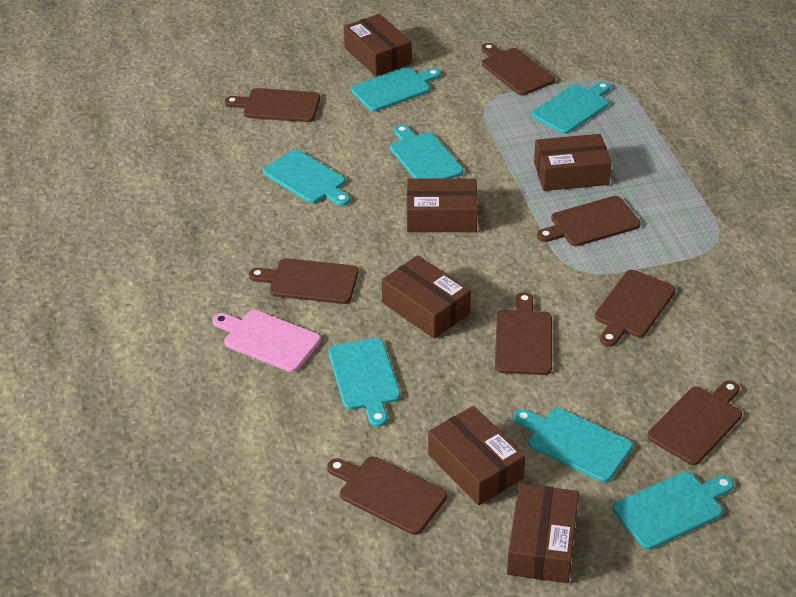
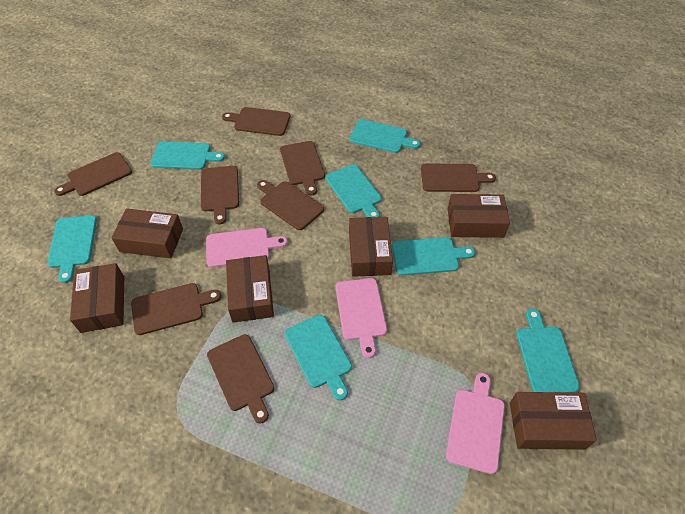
pink cutting board: [212,310,321,372] = 1 -> [206,228,288,268] [335,278,387,358] [446,373,505,474] = 3

